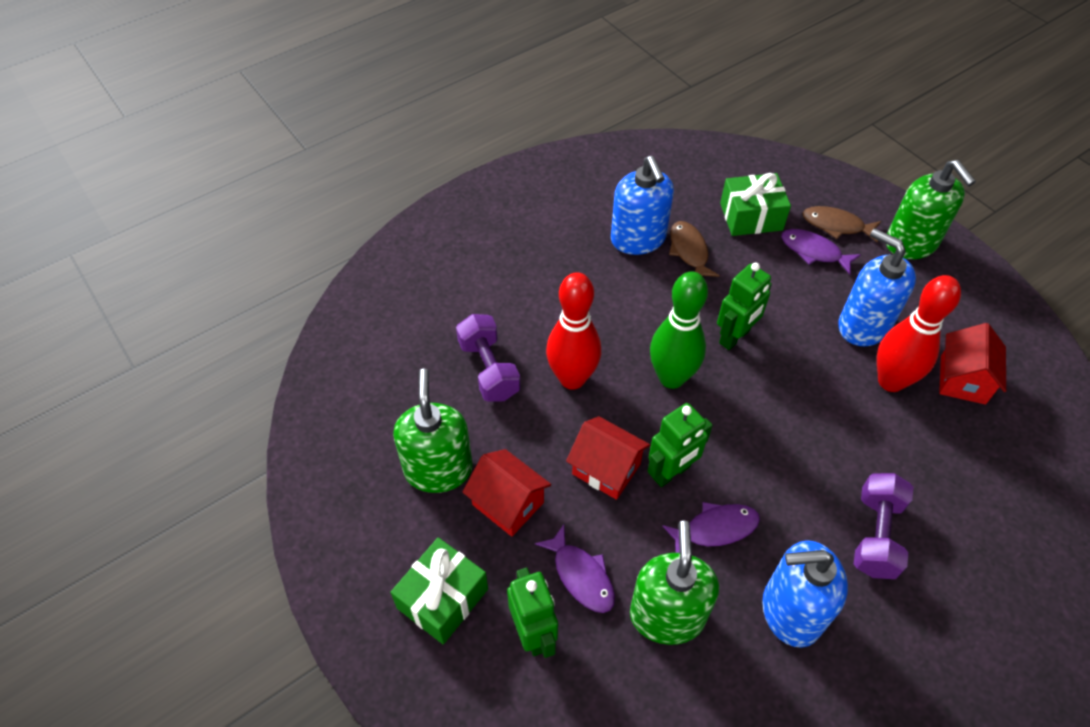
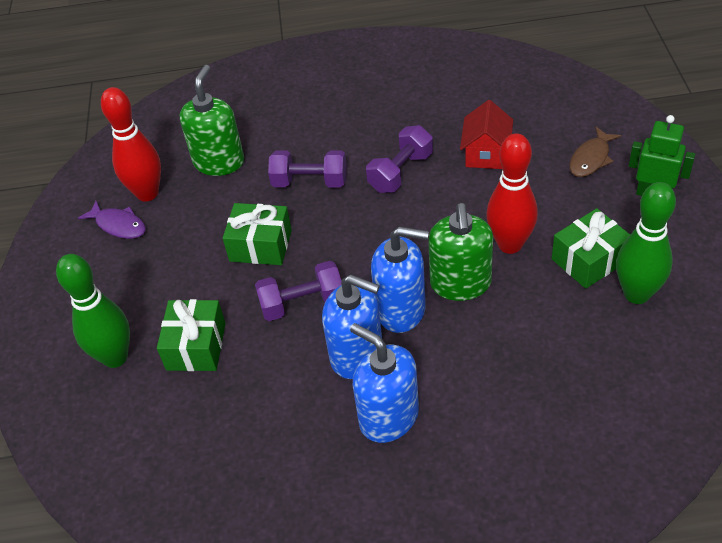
brown fish: [669,221,720,277] [803,206,881,242] = 2 -> [570,127,621,177] = 1
green bowling pin: [650,272,708,389] = 1 -> [56,254,130,368] [616,182,676,304] = 2
green gift: [390,537,488,644] [720,173,791,236] = 2 -> [157,299,226,371] [223,203,292,265] [552,208,630,289] = 3
green robot: [507,567,558,658] [648,403,713,487] [717,262,772,350] = 3 -> [629,115,695,196] = 1
green soap dispenser: [393,369,473,493] [630,521,719,645] [886,160,976,259] = 3 -> [180,65,244,176] [428,203,493,301] = 2
purple dumbbell: [456,314,521,402] [854,473,913,579] = 2 -> [255,261,342,321] [268,151,347,188] [366,125,433,193] = 3
purple fish: [535,524,615,613] [662,502,760,553] [781,229,861,274] = 3 -> [78,201,146,239] = 1
red house: [463,449,551,537] [566,416,650,500] [939,323,1006,404] = 3 -> [460,100,513,169] = 1

